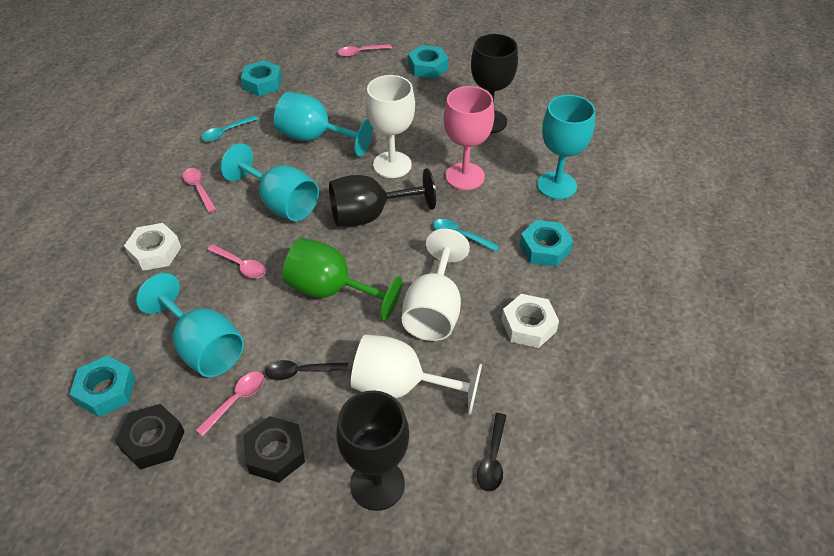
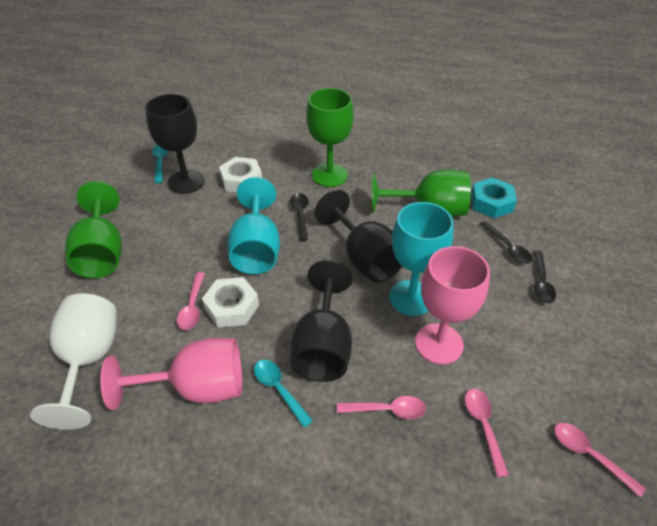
black nut: [115,404,185,469] [243,416,305,482] = 2 -> none = 0
black spoon: [265,360,348,380] [477,413,506,492] = 2 -> [290,193,308,241] [480,221,532,264] [533,250,556,303] = 3
green goblet: [282,238,402,321] = 1 -> [65,181,122,278] [307,88,354,187] [372,170,471,217] = 3
pink goblet: [444,86,494,190] = 1 -> [100,338,242,410] [415,246,490,365] = 2
turquoise goblet: [136,273,244,377] [220,143,319,221] [274,92,373,157] [537,95,595,200] = 4 -> [227,177,280,274] [389,202,454,316] = 2
turquoise nut: [70,356,135,417] [241,60,282,96] [408,45,448,79] [520,220,573,267] = 4 -> [471,177,517,218] = 1
white goblet: [351,334,482,415] [365,75,415,178] [402,229,470,341] = 3 -> [30,293,117,430] = 1

